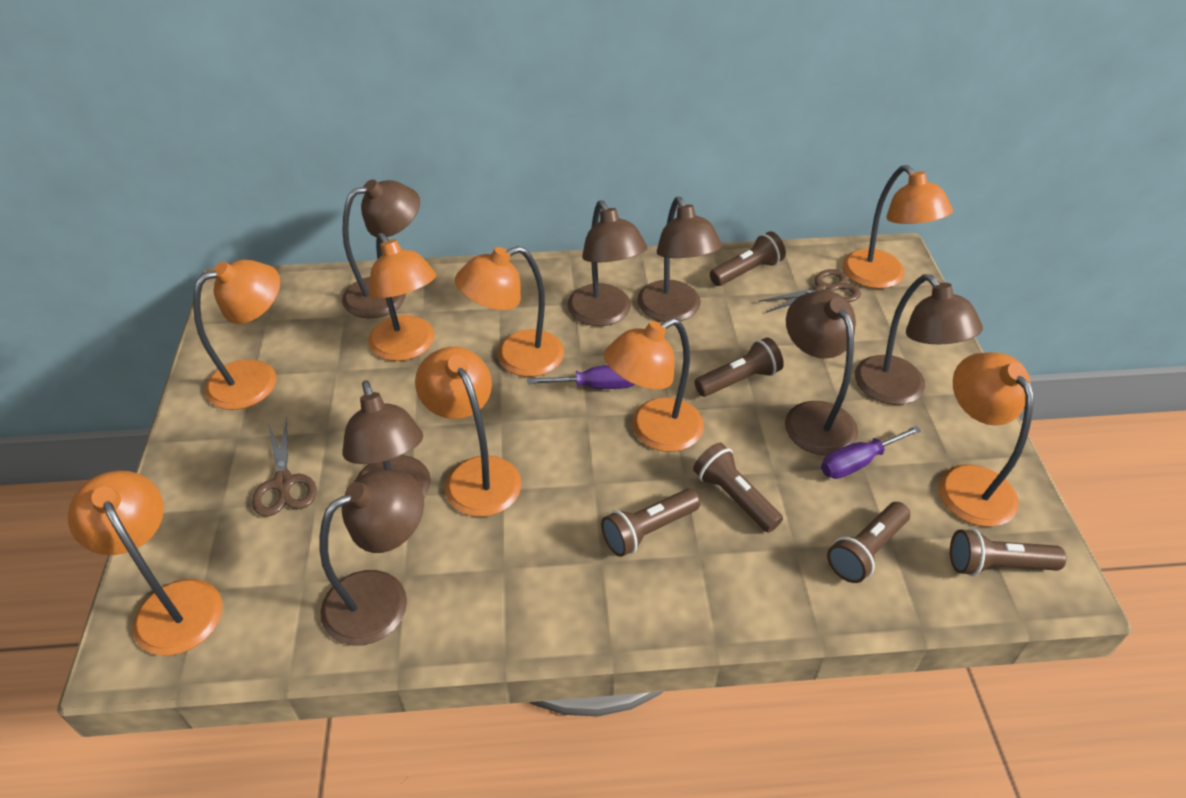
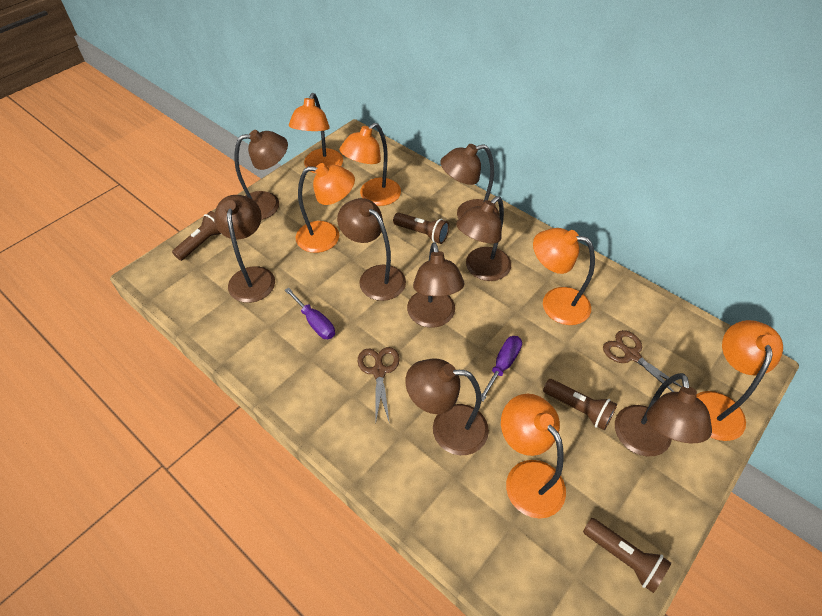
brown flashlight: [601,489,700,557] [693,443,783,533] [694,337,784,397] [710,231,786,286] [827,502,910,583] [950,528,1066,576] = 6 -> [172,211,221,261] [393,213,449,244] [543,379,617,430] [583,518,671,593] = 4
brown lamp: [320,470,424,645] [342,180,420,318] [342,380,431,498] [568,200,647,326] [637,197,722,322] [785,291,858,455] [855,274,983,405] = 7 -> [214,195,275,303] [235,130,288,220] [337,198,406,301] [405,359,489,455] [407,242,464,328] [440,144,499,219] [456,196,511,281] [615,373,712,457] = 8
orange lamp: [68,471,222,656] [193,260,280,410] [368,233,436,361] [415,347,521,517] [455,246,564,377] [604,318,704,452] [843,165,953,289] [938,352,1034,527] = 8 -> [289,93,343,174] [296,163,355,253] [340,123,401,206] [501,394,566,519] [533,228,595,325] [696,320,783,441] = 6

